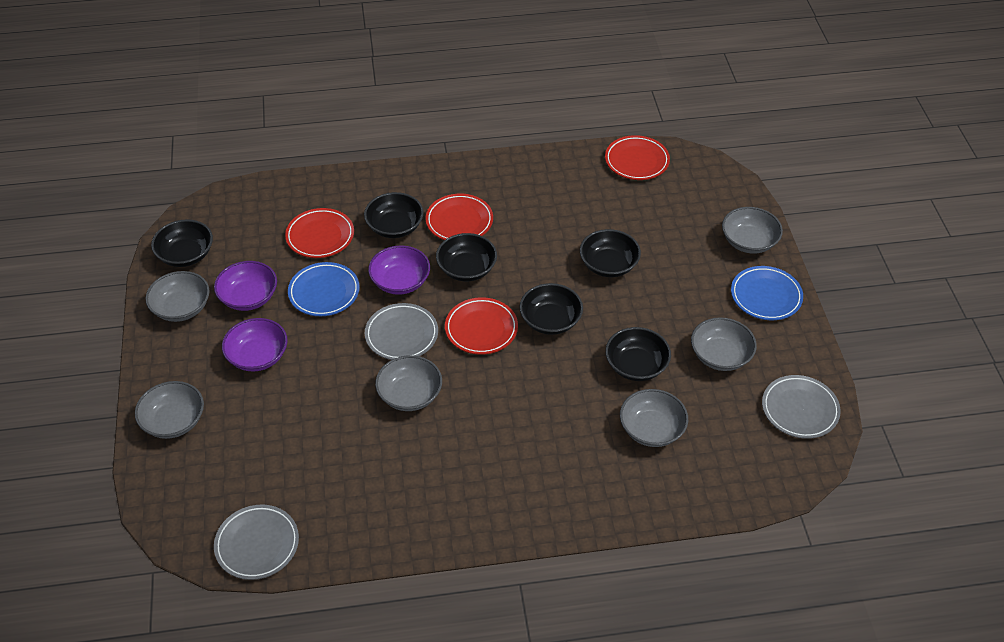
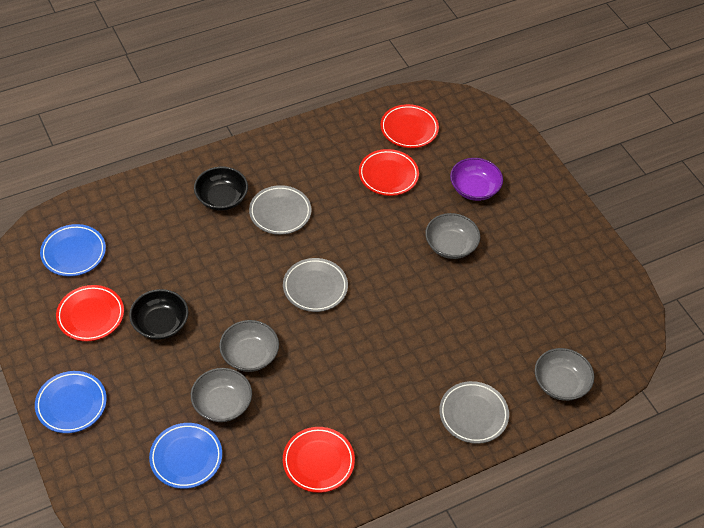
black bowl: [151,219,213,267] [364,192,424,238] [436,233,497,281] [519,283,583,335] [580,229,641,277] [605,327,671,381] = 6 -> [129,289,189,340] [194,166,248,210] = 2
blue plate: [288,262,360,316] [731,266,803,320] = 2 -> [35,371,107,433] [40,224,106,276] [149,423,222,489] = 3
grey bowl: [135,381,204,439] [145,271,210,322] [375,355,442,411] [620,389,688,447] [691,317,757,371] [722,207,783,254] = 6 -> [191,368,252,422] [219,320,279,372] [425,213,480,259] [535,348,594,401] = 4
purple bowl: [214,261,277,311] [222,318,287,371] [368,245,430,295] = 3 -> [450,158,503,201] = 1

